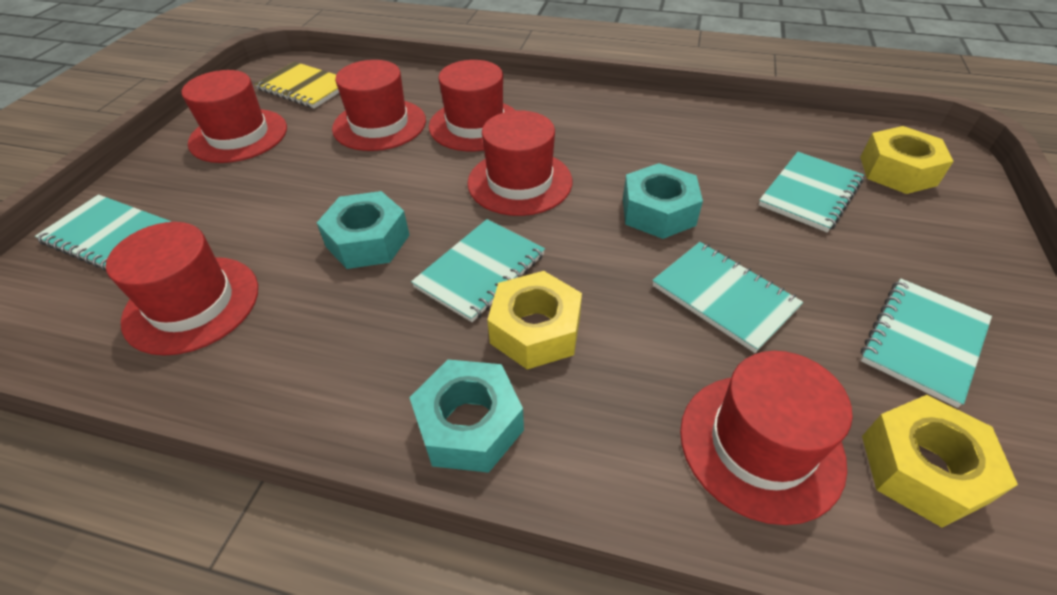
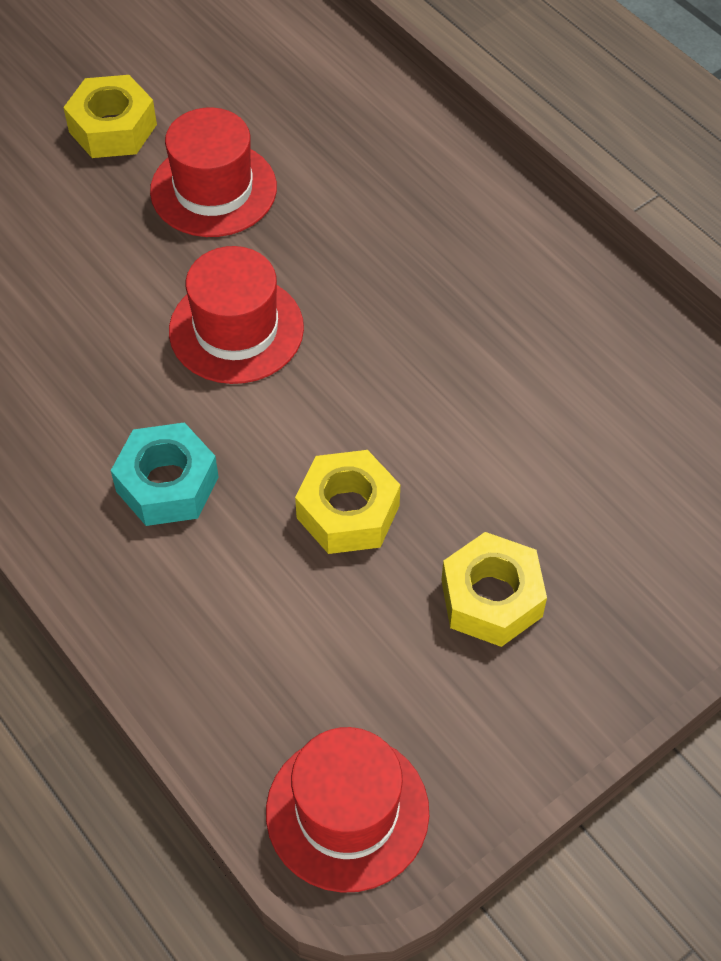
red hat: [106,222,258,356] [181,70,287,163] [332,60,426,151] [429,60,516,151] [468,111,572,216] [680,351,853,525] = 6 -> [150,107,277,237] [169,246,304,384] [266,727,429,893] = 3
turquoise notebook: [35,195,171,271] [411,219,545,322] [652,242,803,353] [759,152,864,232] [861,278,992,408] = 5 -> none = 0
turquoise nut: [317,191,409,269] [409,360,524,473] [623,163,703,239] = 3 -> [111,422,218,526] = 1
yellow notebook: [255,62,339,109] = 1 -> none = 0

